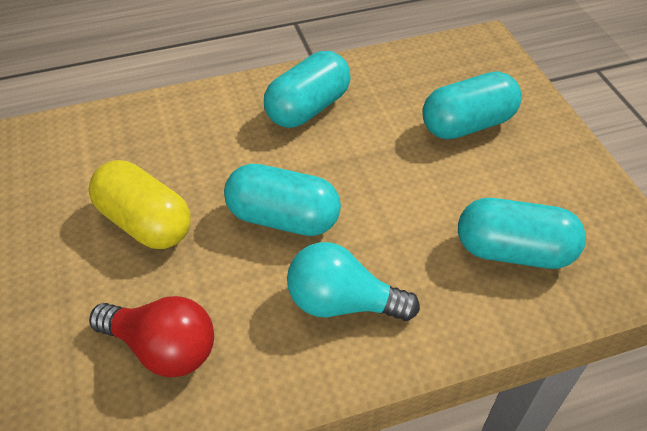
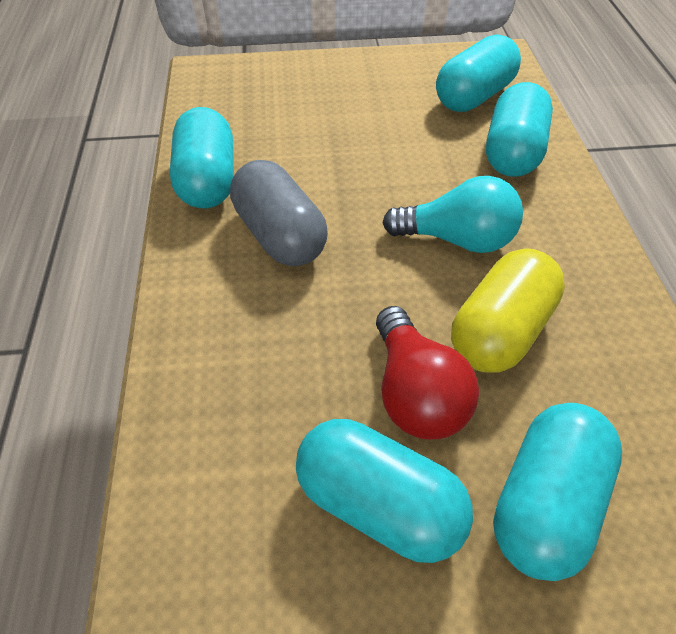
grey capsule: none = 0 -> [230,160,328,266] = 1
turquoise capsule: [224,164,341,236] [264,51,351,128] [422,71,522,139] [458,198,586,269] = 4 -> [170,107,234,208] [296,419,473,563] [436,34,521,112] [486,82,553,177] [493,403,622,581] = 5

